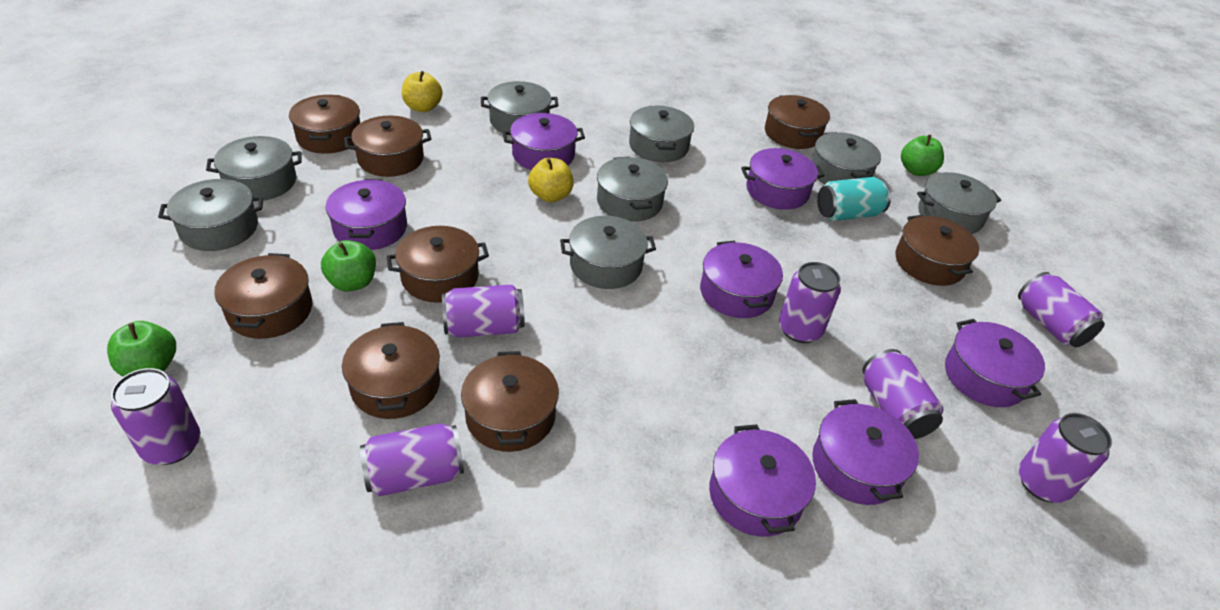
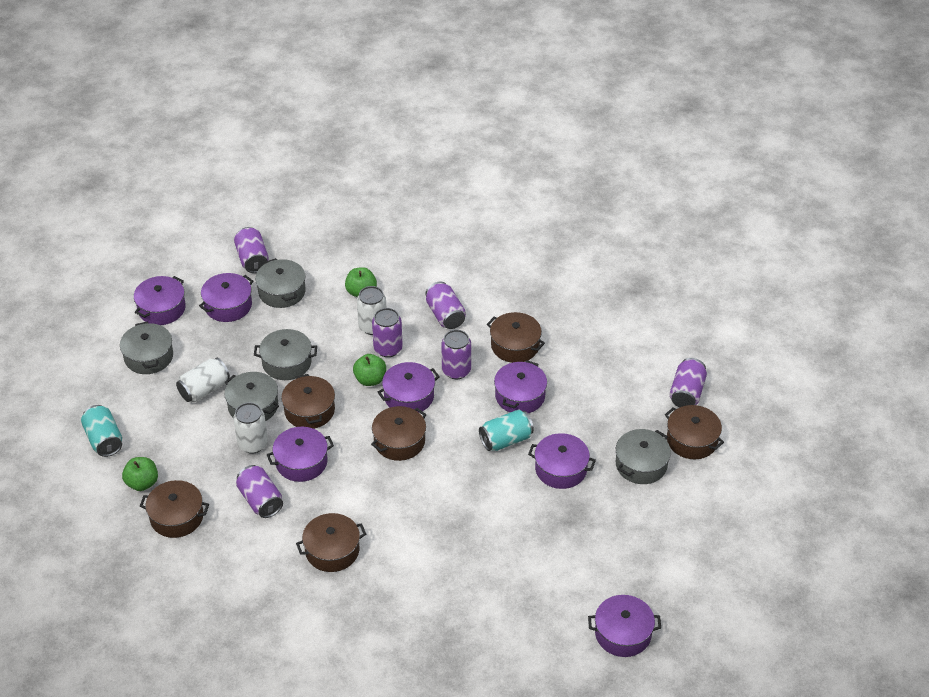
brown pot: [214,253,312,339] [289,95,360,154] [342,322,440,419] [344,116,431,177] [386,226,489,303] [461,351,559,452] [765,95,830,149] [896,215,979,286] = 8 -> [140,480,209,538] [281,374,335,429] [296,513,366,572] [371,406,426,461] [487,312,545,363] [665,405,724,459] = 6
grey pot: [158,179,263,251] [206,136,302,202] [481,81,558,133] [560,216,656,289] [597,157,668,222] [629,106,694,162] [812,132,881,185] [917,172,1001,234] = 8 -> [120,321,173,374] [224,372,279,421] [254,329,317,380] [255,258,306,308] [616,429,671,484] = 5
purple can: [111,368,200,465] [360,423,464,497] [442,284,524,338] [779,262,841,343] [862,349,943,439] [1018,272,1105,347] [1018,413,1112,503] = 7 -> [234,227,269,273] [236,465,283,518] [372,308,403,357] [425,282,466,329] [442,330,471,379] [669,358,707,408] = 6
turquoise can: [817,177,891,221] = 1 -> [81,405,122,457] [479,409,534,451] = 2
white can: none = 0 -> [176,358,230,402] [233,403,268,454] [357,286,386,335] = 3
yellow apple: [402,71,443,112] [528,158,574,202] = 2 -> none = 0

